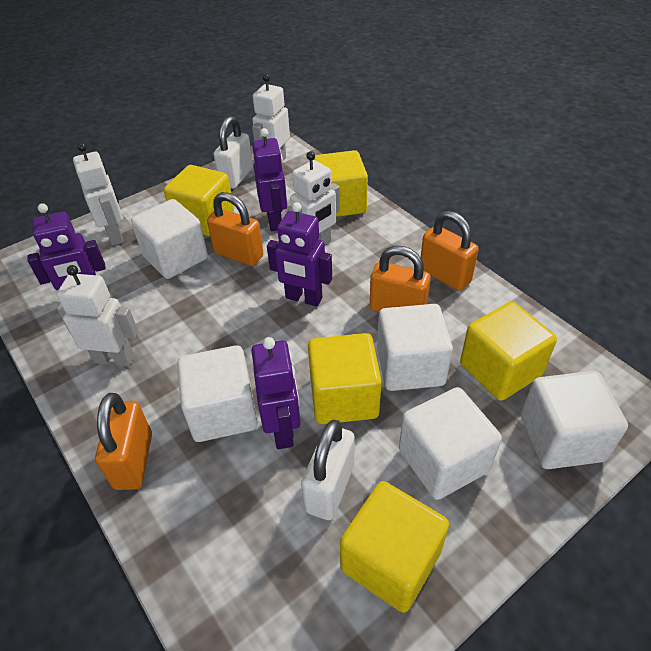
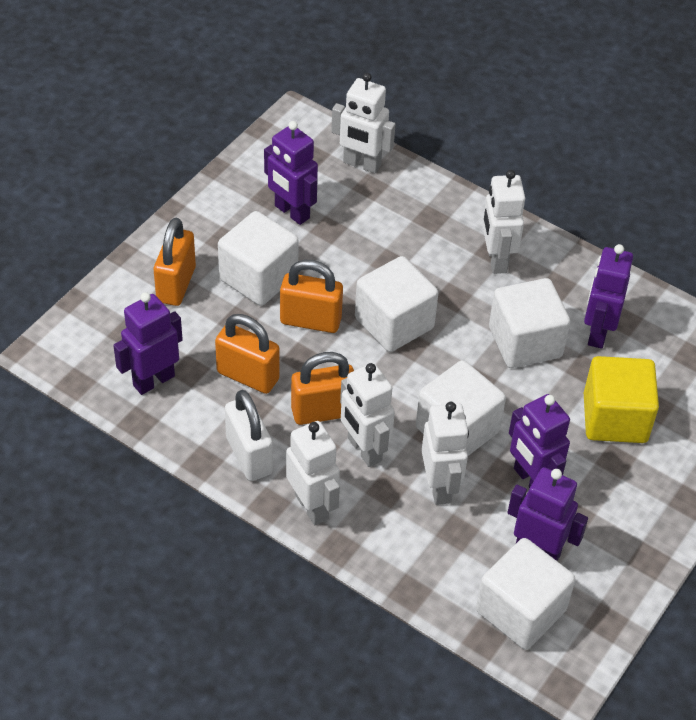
purple robot: [28,203,106,290] [251,337,301,449] [252,128,287,231] [267,202,332,306] = 4 -> [113,292,183,395] [264,121,318,225] [508,467,588,561] [509,394,570,488] [584,244,633,349] = 5
white padlock: [214,116,253,189] [301,420,355,520] = 2 -> [225,390,273,481] = 1
white robot: [57,265,138,367] [73,143,124,245] [252,74,290,160] [289,151,340,245] = 4 -> [286,421,340,525] [331,73,395,174] [340,363,395,467] [422,402,469,505] [482,170,525,274] = 5
yellow cube: [164,165,234,236] [308,333,382,424] [313,150,368,217] [340,481,449,613] [460,302,557,401] = 5 -> [584,356,659,443] = 1

